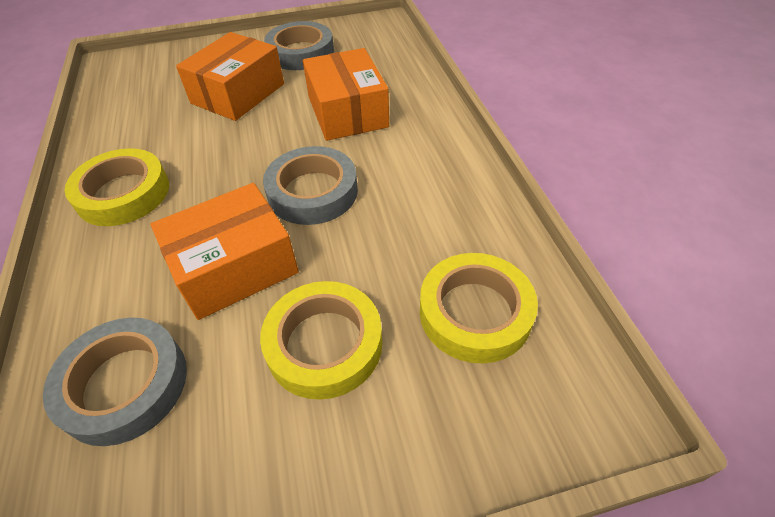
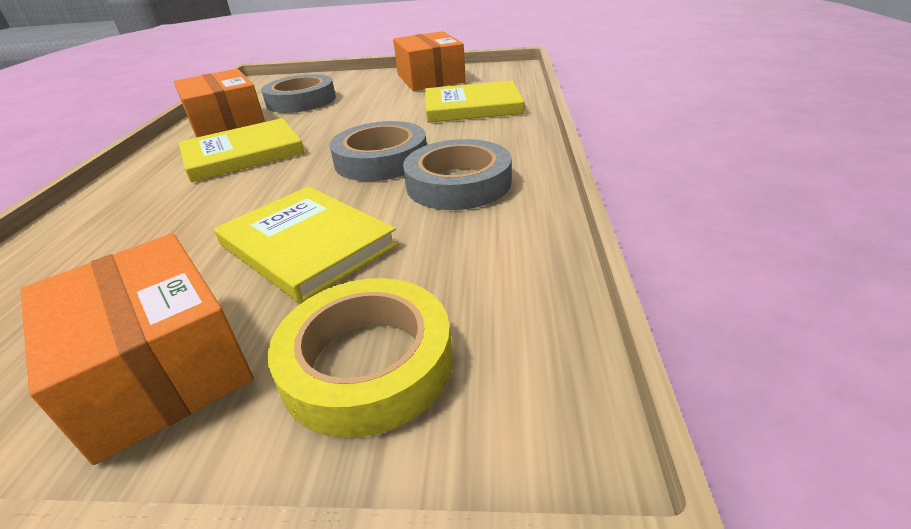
yellow book: none = 0 -> [178,118,305,182] [214,186,398,303] [425,81,525,123] = 3
yellow tape: [65,148,169,226] [260,281,382,400] [420,253,538,363] = 3 -> [268,278,453,438] = 1

